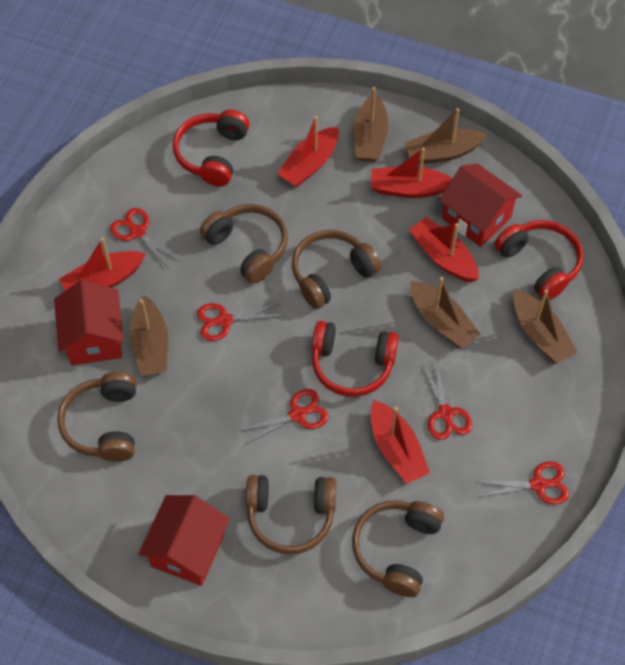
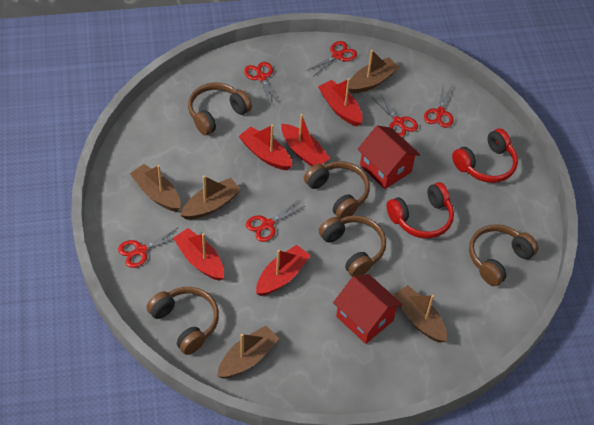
red headphones: [173,110,250,187] [312,321,399,397] [494,220,583,300] = 3 -> [387,182,454,238] [452,128,518,183] = 2
red house: [54,280,124,365] [138,495,230,586] [439,164,522,247] = 3 -> [333,274,403,344] [358,125,420,189] = 2
red scissors: [110,208,179,270] [197,303,283,341] [240,389,328,445] [421,361,472,440] [478,461,569,505] = 5 -> [118,228,177,268] [244,62,280,106] [246,199,305,242] [306,41,357,76] [372,93,418,137] [424,85,454,128] = 6

